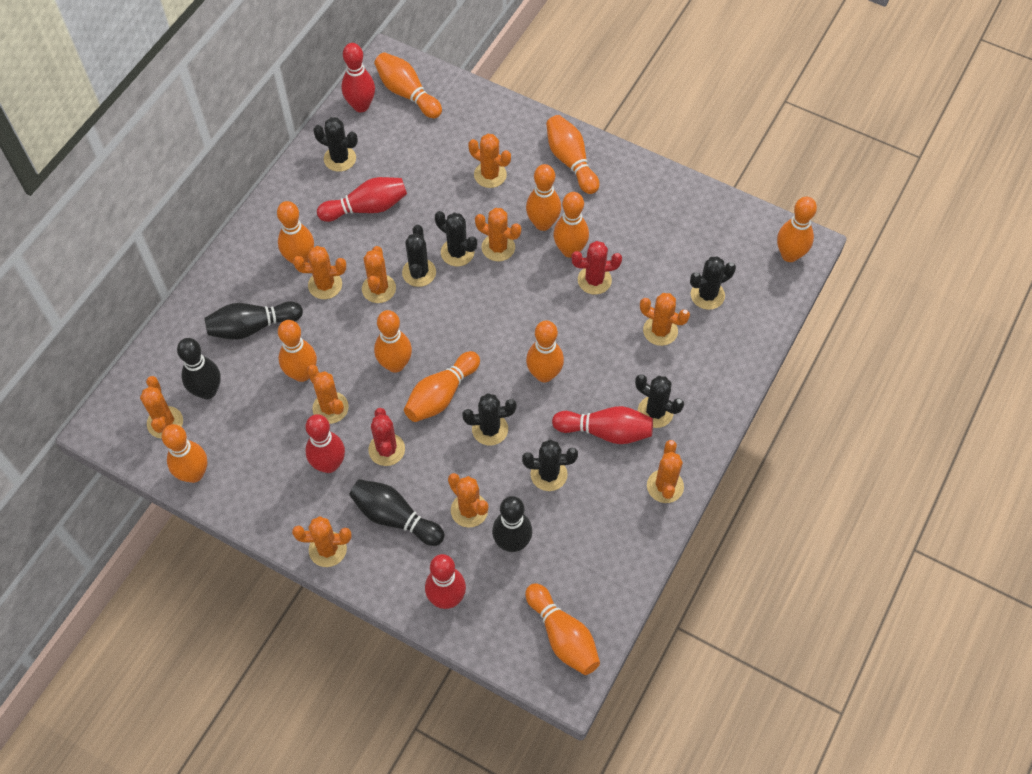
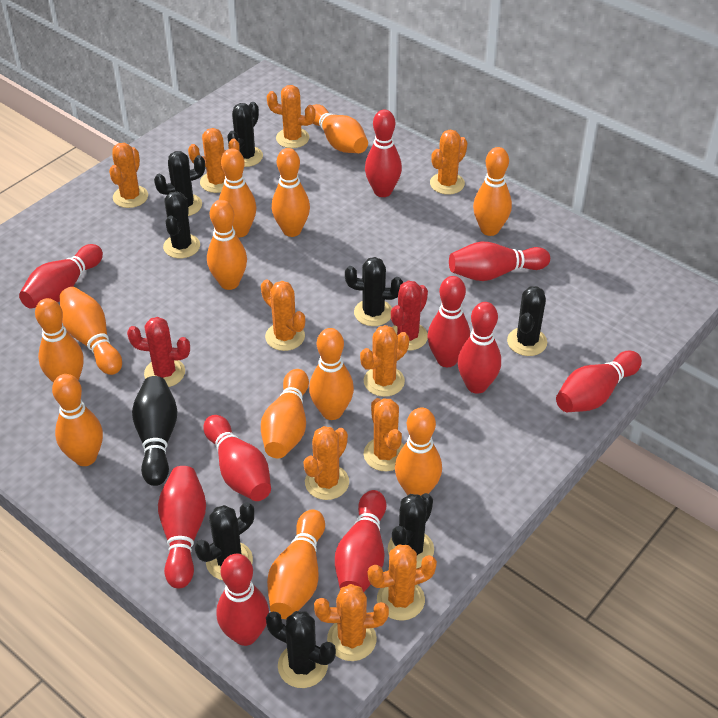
black bowling pin: [177,338,221,399] [205,301,303,340] [349,479,445,546] [492,496,532,552] = 4 -> [132,376,177,486] = 1
black cactus: [313,117,358,172] [402,225,436,287] [435,211,477,266] [462,393,517,445] [522,439,578,491] [635,374,684,428] [690,256,736,310] = 7 -> [154,151,205,216] [163,191,200,258] [195,502,254,580] [227,102,263,167] [266,611,336,688] [345,257,403,326] [388,493,434,569] [507,286,547,356] = 8
red bowling pin: [305,414,345,473] [317,177,407,222] [342,43,375,112] [425,554,466,609] [552,406,653,444] = 5 -> [19,244,103,308] [158,466,206,588] [203,415,271,501] [217,554,269,646] [335,490,386,592] [365,109,402,197] [427,276,470,367] [449,241,550,281] [458,302,501,394] [556,350,642,412] = 10

